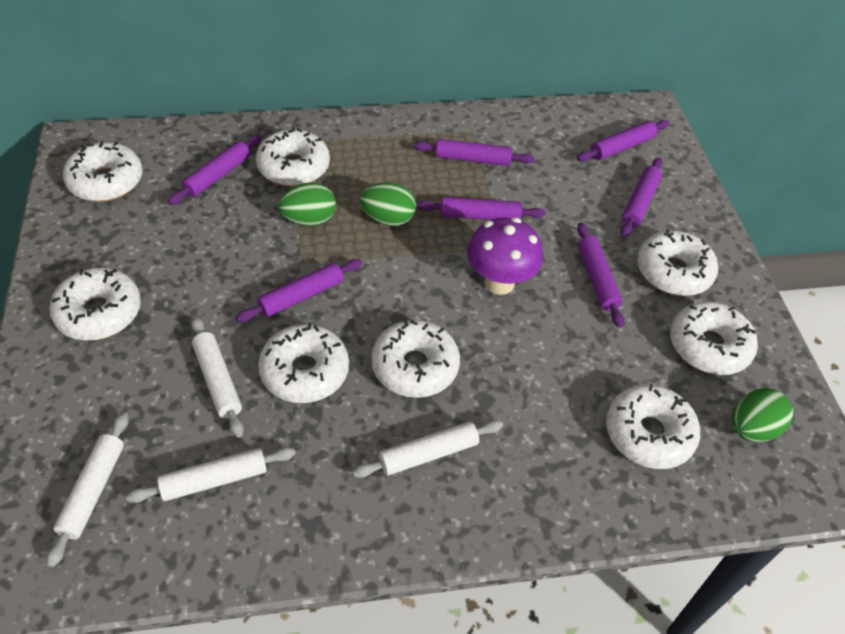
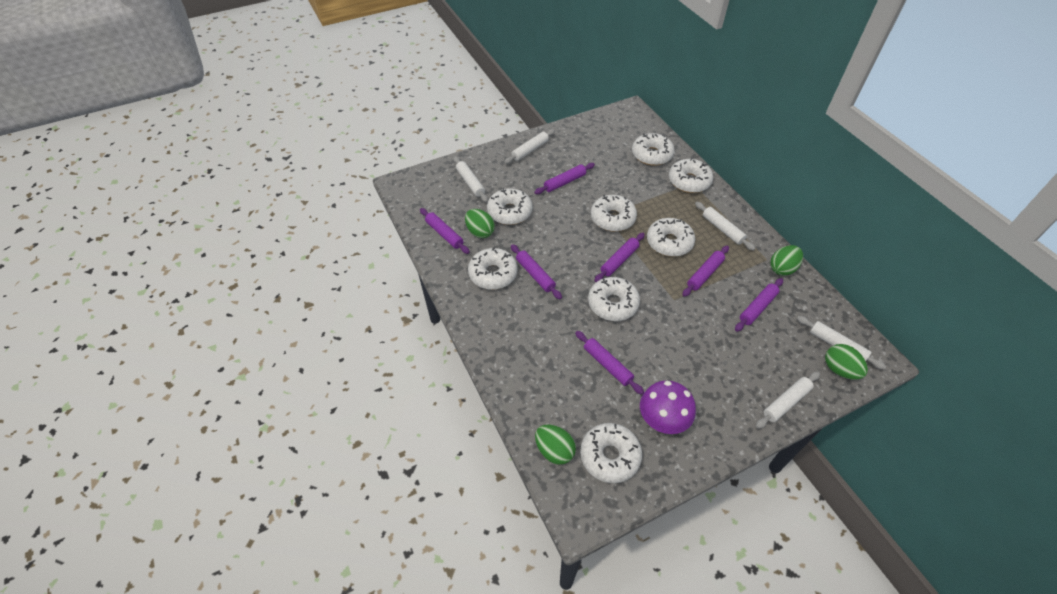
green egg: [278,183,336,226] [360,183,416,226] [732,388,793,442] = 3 -> [465,209,495,238] [535,424,576,465] [770,245,803,276] [825,344,868,380] = 4
white rolling pin: [46,412,129,567] [126,447,295,503] [191,317,244,438] [352,420,503,478] = 4 -> [454,156,488,202] [504,129,555,164] [695,202,755,251] [756,371,820,429] [797,316,886,370] = 5

